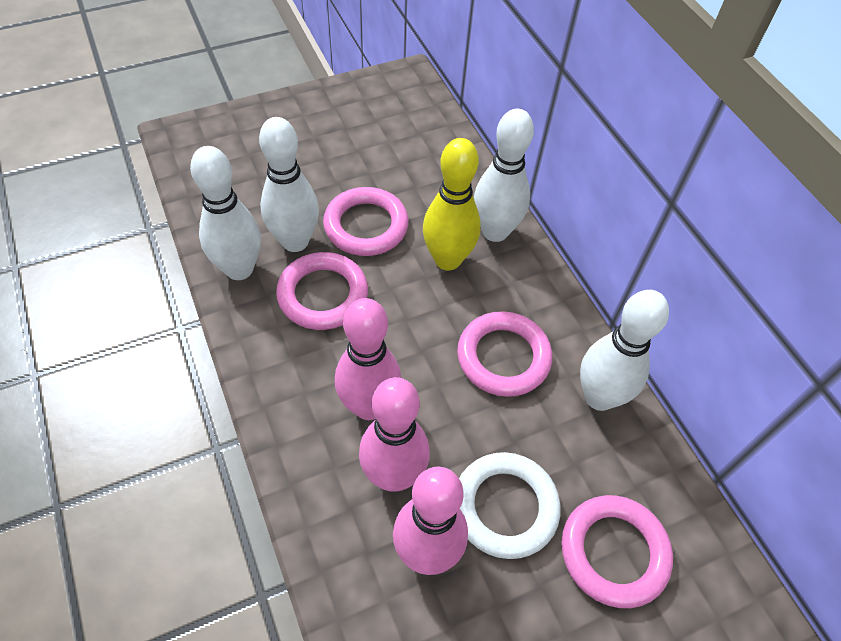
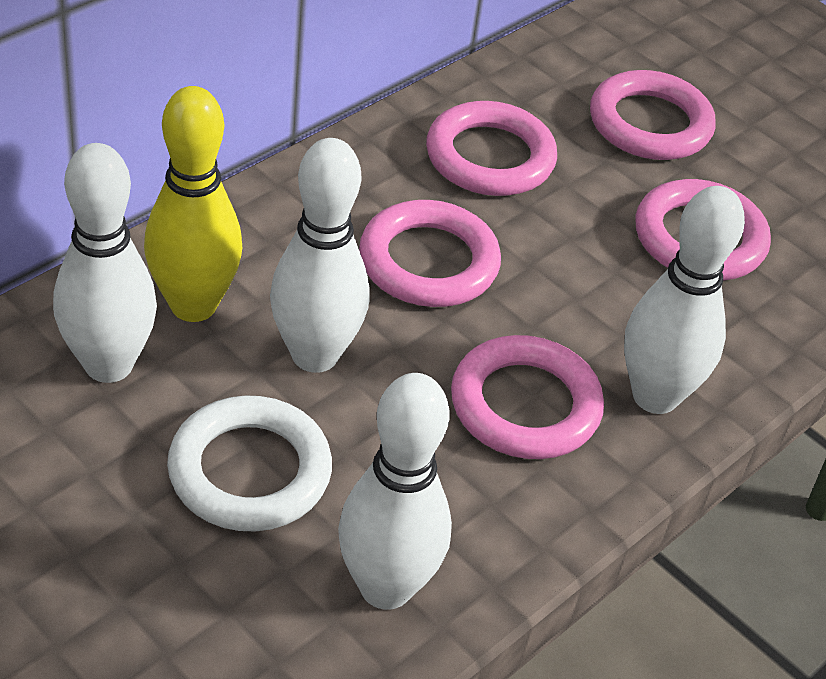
pink bowling pin: [335,298,401,420] [359,377,430,492] [393,467,468,575] = 3 -> none = 0
pink ring: [276,252,368,330] [323,187,409,256] [457,311,552,397] [561,495,673,608] = 4 -> [359,200,501,307] [426,101,557,196] [451,335,604,459] [590,70,716,160] [635,179,771,281] = 5

